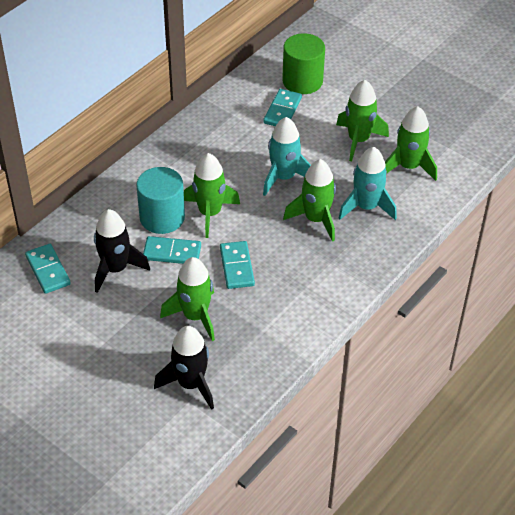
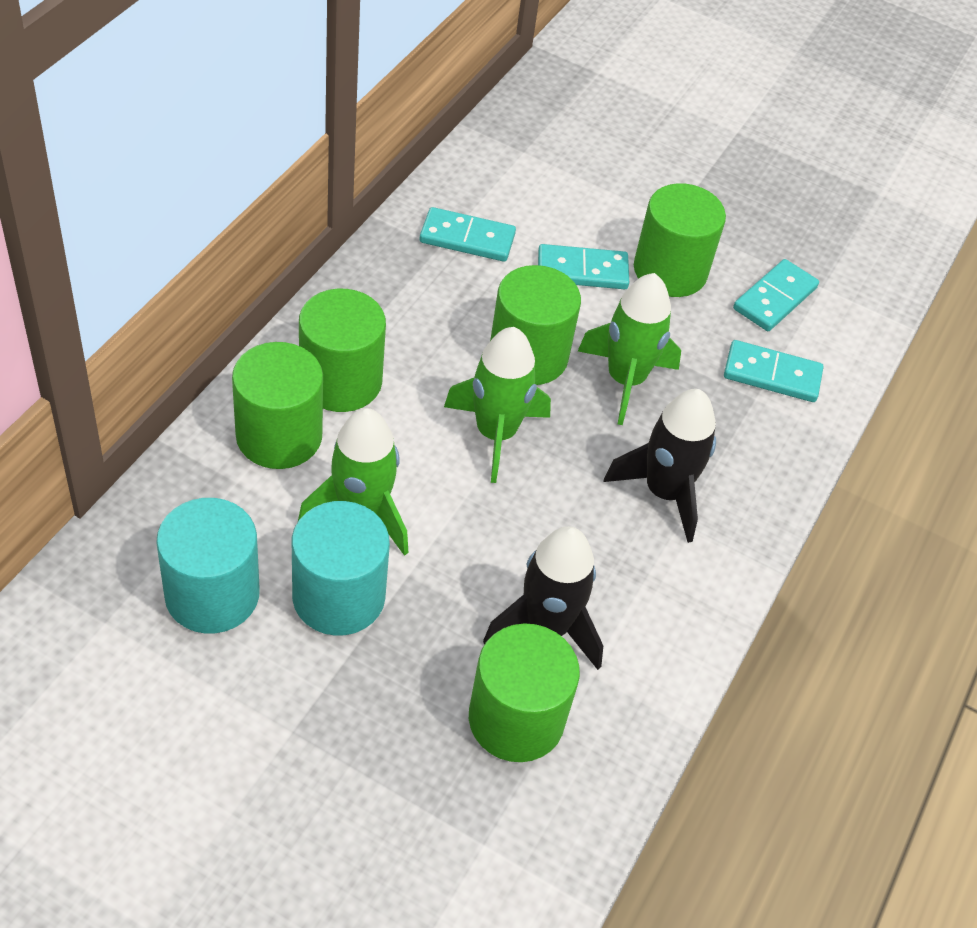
green cylinder: [282,33,325,94] = 1 -> [232,342,323,469] [299,289,386,412] [469,623,580,762] [490,265,581,385] [634,183,726,297] = 5
green rocket: [160,257,215,341] [184,153,240,238] [283,159,336,242] [336,80,389,161] [385,106,437,181] = 5 -> [297,408,408,556] [444,327,551,483] [578,273,681,425] = 3
turquoise cylinder: [136,167,185,234] = 1 -> [156,498,260,634] [292,501,390,636] = 2
turquoise rocket: [263,117,311,196] [339,147,397,220] = 2 -> none = 0

